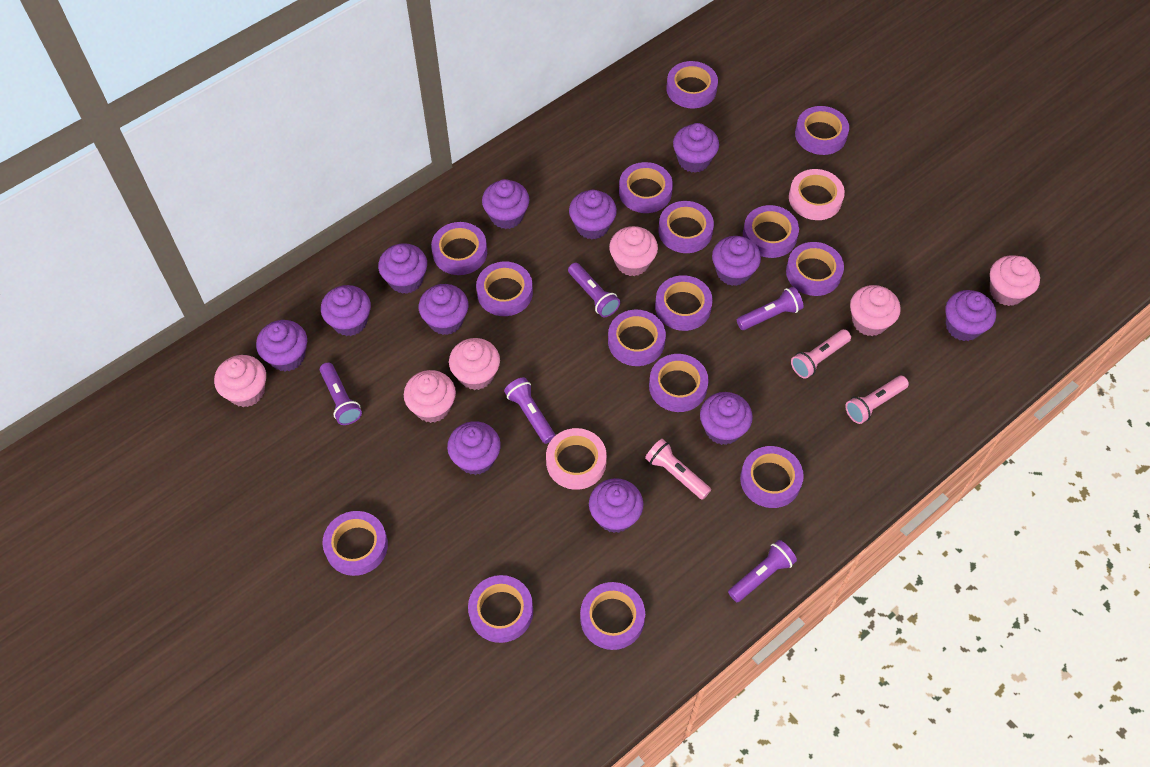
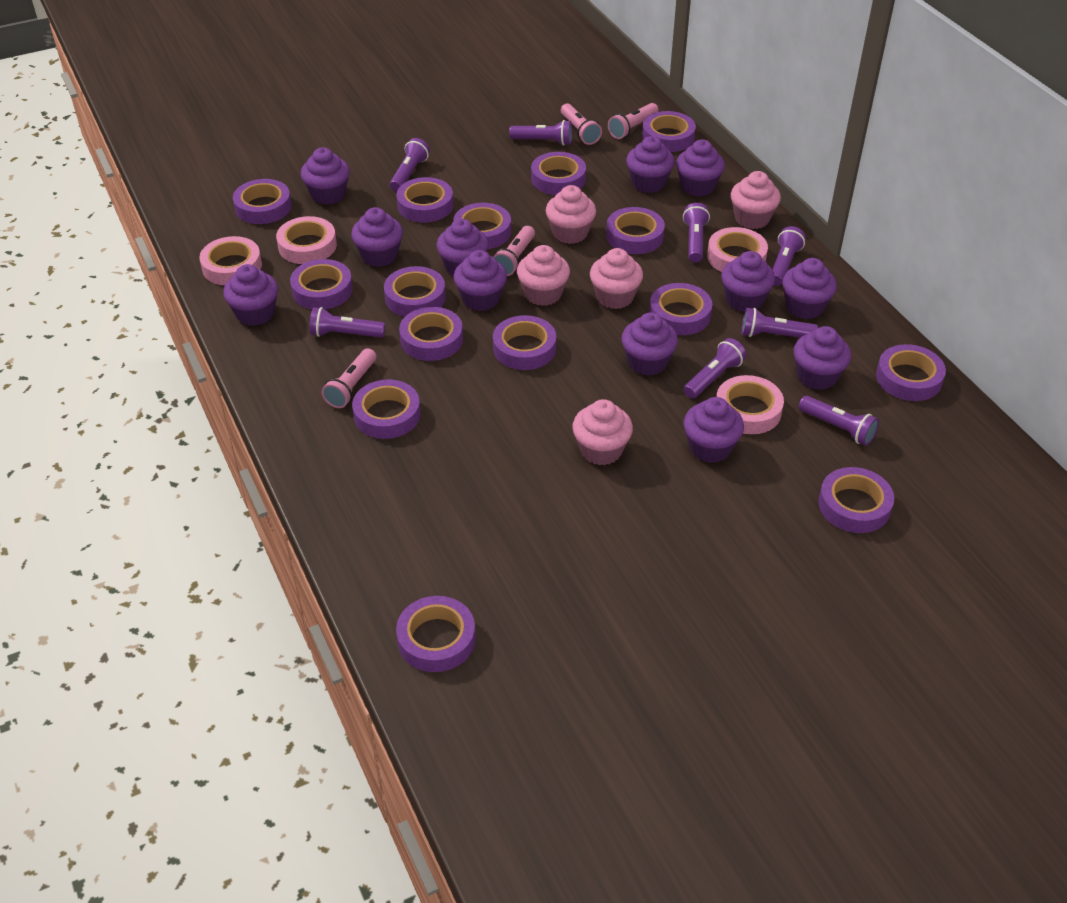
pink cupcake: [214,355,266,407] [404,370,456,423] [449,338,500,390] [609,226,658,276] [850,285,901,336] [990,255,1040,306] = 6 -> [517,245,570,306] [546,185,596,244] [572,399,633,465] [590,248,643,309] [731,171,781,229] = 5
pink flashlight: [645,439,711,500] [791,329,851,379] [845,376,909,424] = 3 -> [321,348,376,408] [493,226,535,276] [561,103,602,145] [608,103,659,139] = 4
pink tape: [546,428,607,490] [789,169,845,220] = 2 -> [199,236,262,285] [276,216,337,264] [707,227,768,272] [716,375,784,434] = 4
purple flashlight: [320,362,362,425] [504,377,556,444] [568,263,620,317] [728,540,797,602] [737,287,804,330] = 5 -> [309,307,385,338] [390,138,430,191] [509,120,572,146] [683,203,710,262] [684,338,746,398] [742,308,818,338] [772,226,806,286] [799,396,879,446] = 8

